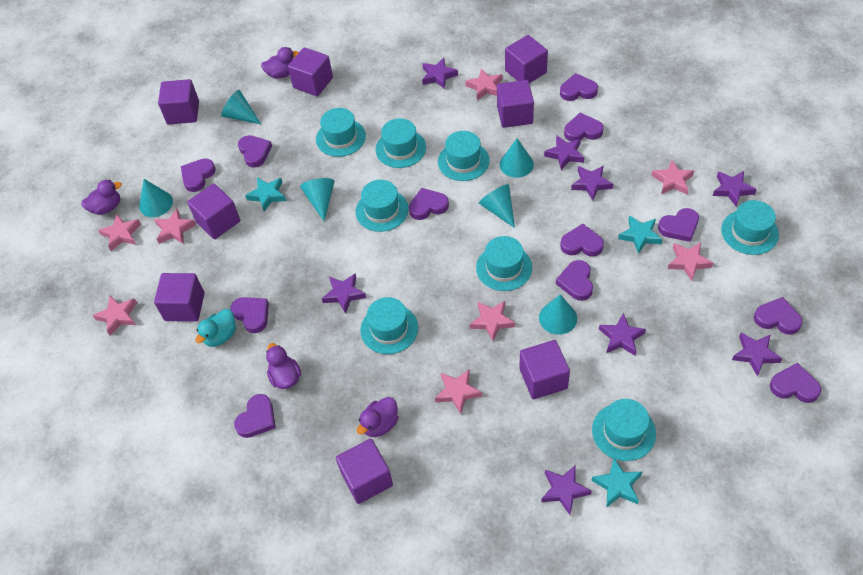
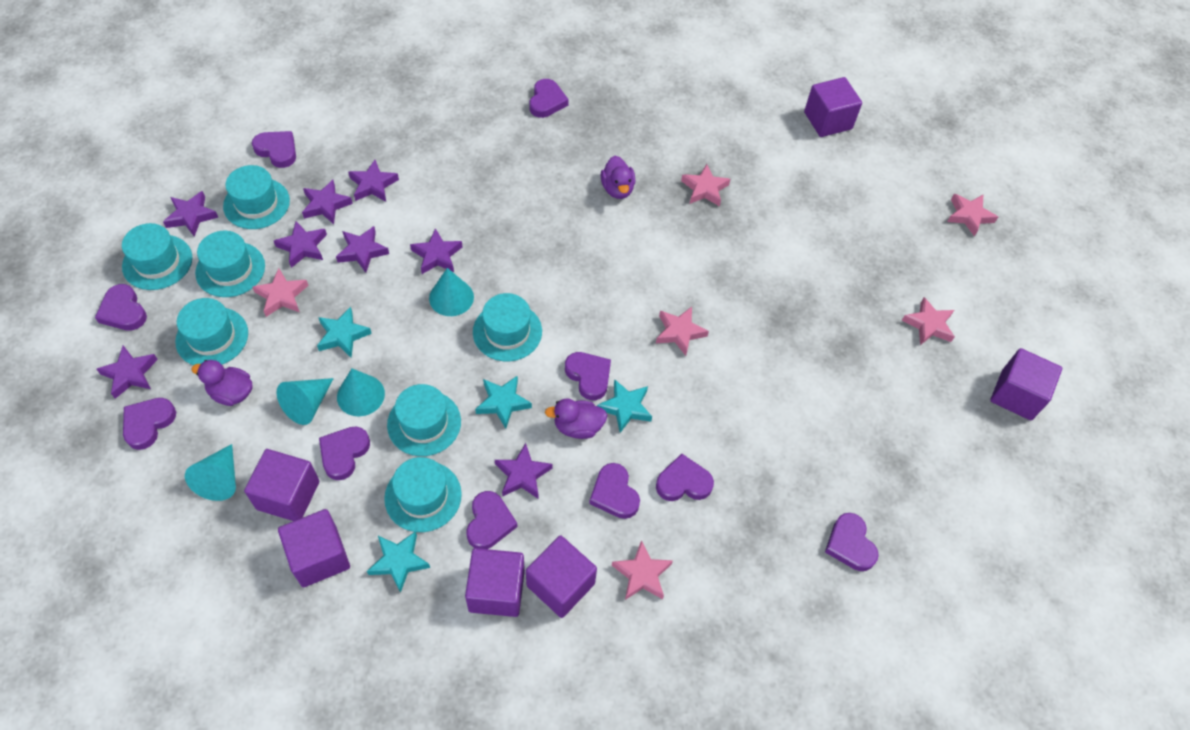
pink star: [93,296,137,336] [98,214,141,251] [154,209,196,244] [435,370,482,414] [465,69,502,100] [470,301,515,341] [651,160,694,194] [668,242,713,281] = 8 -> [252,268,309,317] [612,540,673,600] [656,307,709,356] [681,164,730,206] [902,297,955,345] [947,194,998,237] = 6
purple cube: [154,273,205,322] [158,79,199,125] [187,184,240,239] [288,47,333,96] [336,439,393,504] [497,80,534,128] [505,35,548,83] [519,340,570,399] = 8 -> [244,449,319,521] [278,509,350,587] [465,548,525,617] [526,535,597,618] [804,77,862,137] [990,348,1062,420] = 6
purple duck: [81,180,122,215] [261,47,299,79] [266,343,301,389] [357,397,398,437] = 4 -> [191,360,253,406] [545,398,607,439] [601,156,635,199] = 3
purple heart: [181,158,215,192] [231,297,269,333] [234,394,276,438] [238,135,272,168] [409,188,449,220] [556,260,593,301] [560,73,598,101] [560,224,604,257] [564,113,603,141] [658,208,699,242] [754,297,802,335] [770,363,821,403] = 12 -> [95,284,147,330] [123,398,176,450] [252,131,296,168] [319,426,370,480] [466,491,517,549] [529,79,569,118] [565,352,611,400] [589,463,640,519] [656,454,714,501] [825,513,879,571] = 10
turquoise cone: [139,179,173,217] [221,90,261,124] [300,178,335,221] [479,184,515,228] [500,138,534,178] [539,295,577,335] = 6 -> [185,444,236,501] [277,378,334,425] [337,368,385,416] [429,268,474,316] = 4
turquoise duck: [195,309,236,347] = 1 -> none = 0
turquoise hat: [316,108,366,157] [356,180,409,232] [360,297,418,354] [375,118,426,168] [438,131,490,181] [476,236,532,291] [592,399,656,461] [721,200,779,255] = 8 -> [122,223,193,290] [175,298,248,365] [195,231,265,297] [223,165,290,229] [384,457,462,532] [387,384,461,456] [473,293,542,361] = 7
turquoise star: [245,178,286,212] [591,458,642,508] [618,215,663,254] = 3 -> [317,307,372,358] [367,531,430,593] [475,376,532,428] [597,379,652,433] = 4

